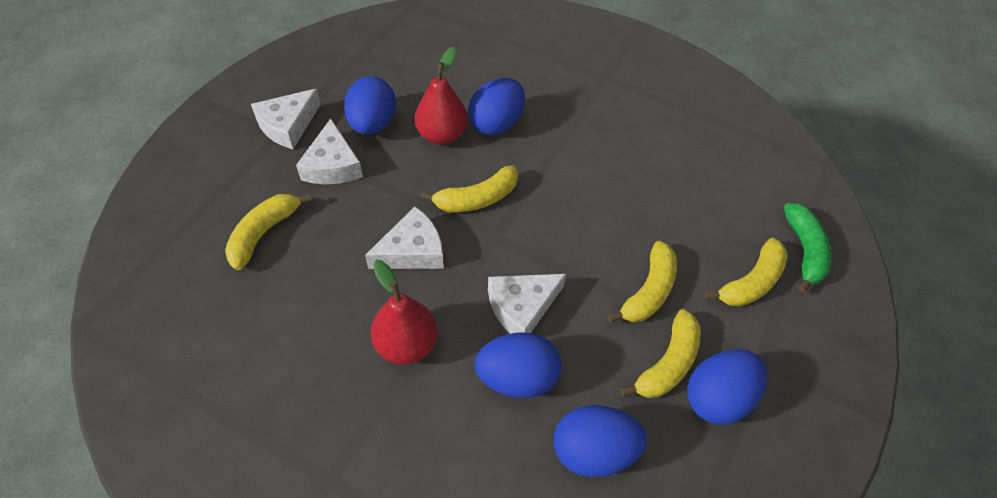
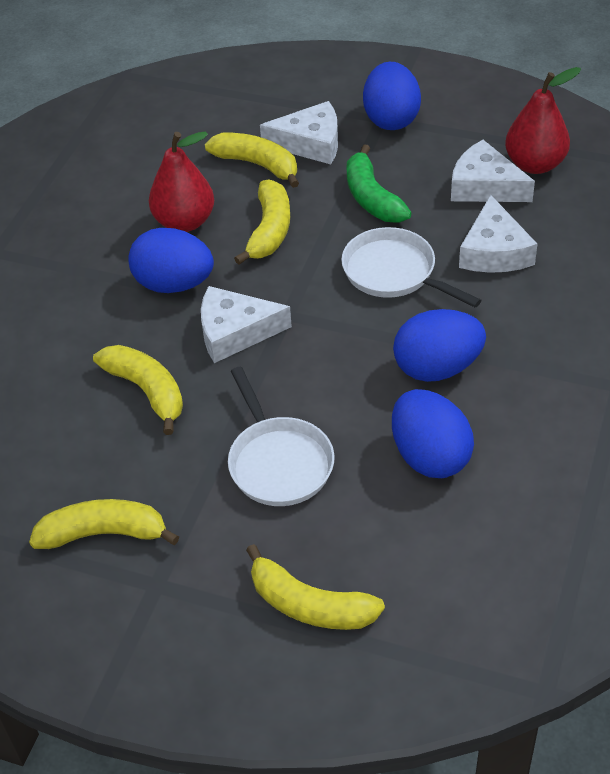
blue egg: [344,76,396,135] [468,78,525,135] [474,332,561,398] [554,405,647,477] [687,349,767,425] = 5 -> [128,228,214,293] [363,62,421,130] [392,389,474,478] [393,309,486,382] = 4
white pan: none = 0 -> [228,367,335,506] [341,227,482,308] = 2

